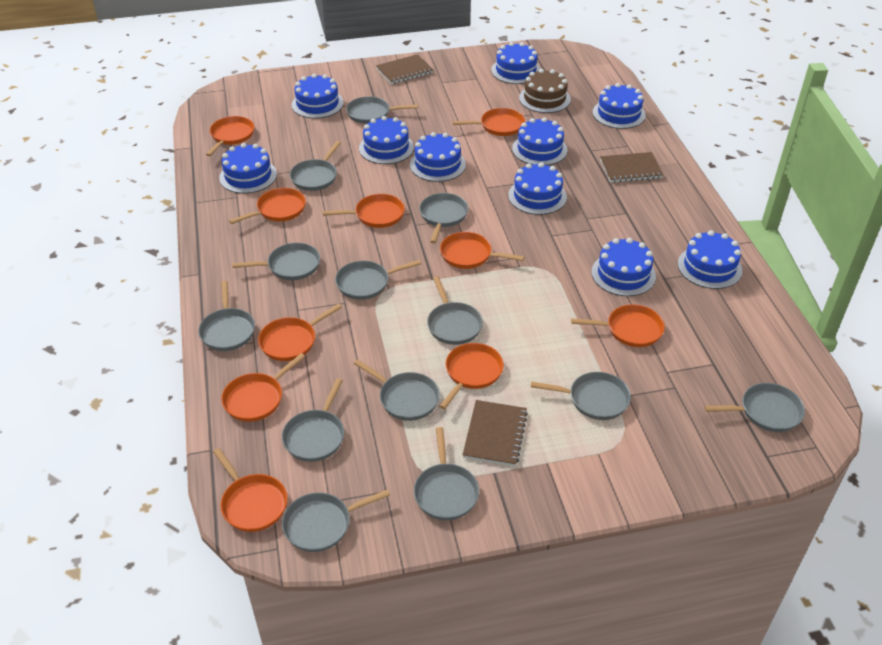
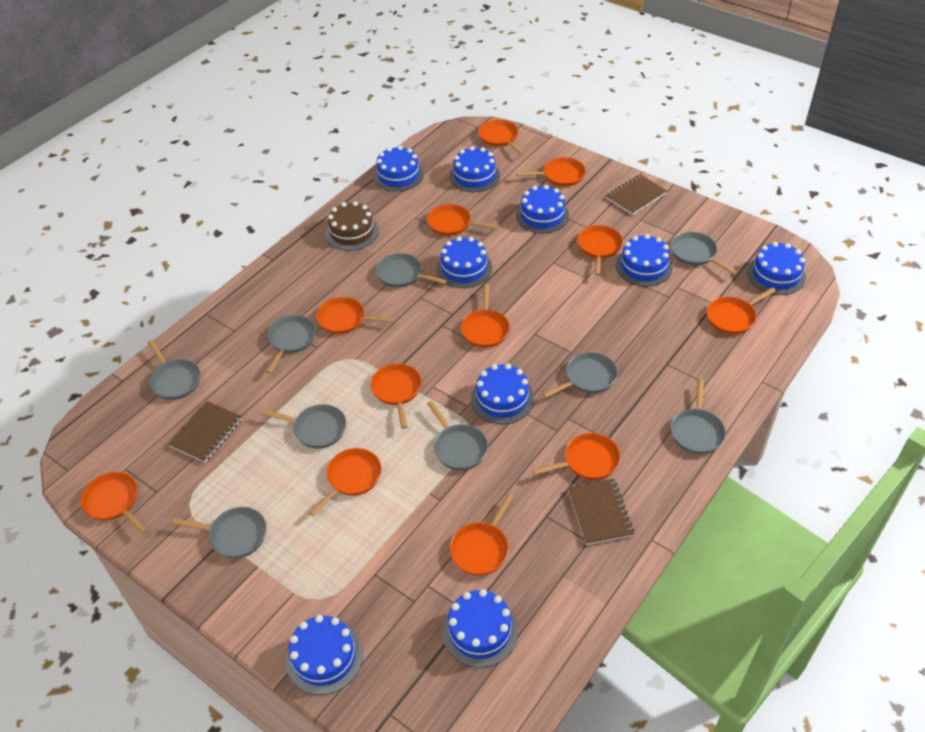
blue cake: [219,143,277,194] [292,74,344,118] [359,116,414,164] [410,132,466,182] [491,42,540,84] [508,162,567,215] [512,118,567,166] [591,238,656,296] [593,83,646,129] [678,230,742,289] = 10 -> [286,615,363,695] [373,146,424,192] [436,236,492,288] [442,589,518,668] [449,146,500,192] [471,364,534,424] [516,185,569,233] [616,234,673,287] [747,242,806,295] = 9
grey pan: [198,281,255,351] [232,243,320,280] [282,378,344,462] [282,489,390,552] [290,141,341,191] [335,260,421,300] [346,96,418,124] [354,359,440,421] [414,427,479,520] [419,193,468,243] [427,276,483,345] [531,372,631,420] [704,383,805,432] = 13 -> [148,340,200,400] [172,507,267,558] [261,404,346,449] [266,315,316,374] [376,253,447,288] [427,401,488,470] [543,352,618,398] [671,232,737,275] [671,379,726,454] = 9
orange pan: [206,116,254,156] [213,448,287,532] [221,353,305,422] [229,188,306,224] [258,303,342,361] [323,194,405,228] [439,343,504,409] [440,232,524,269] [452,108,525,136] [571,304,665,347] = 10 -> [81,472,147,534] [309,448,382,516] [316,297,394,334] [370,363,421,429] [427,204,498,236] [450,493,514,576] [461,284,510,348] [478,120,524,155] [516,157,586,186] [532,433,620,480] [578,225,623,276] [707,287,776,334] = 12

